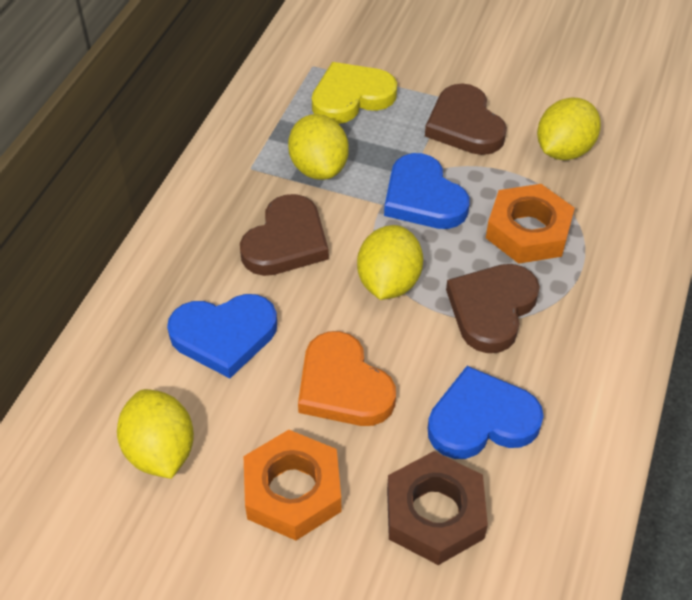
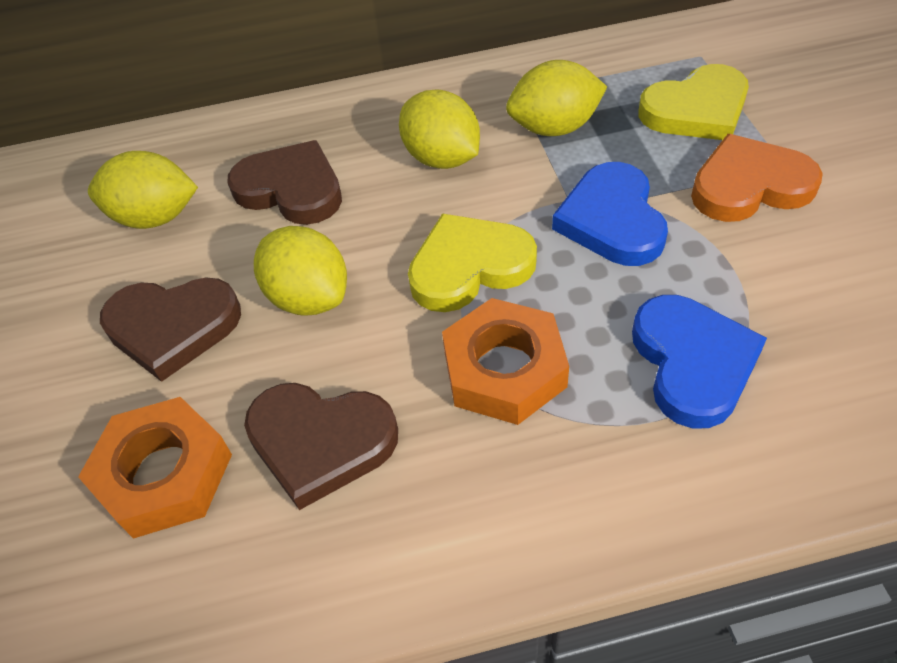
blue heart: [167,294,277,378] [384,153,470,229] [428,366,544,459] = 3 -> [552,162,668,266] [632,295,767,428] = 2
brown nut: [387,451,488,565] = 1 -> none = 0
yellow heart: [312,62,397,124] = 1 -> [408,213,537,312] [639,64,749,140] = 2

